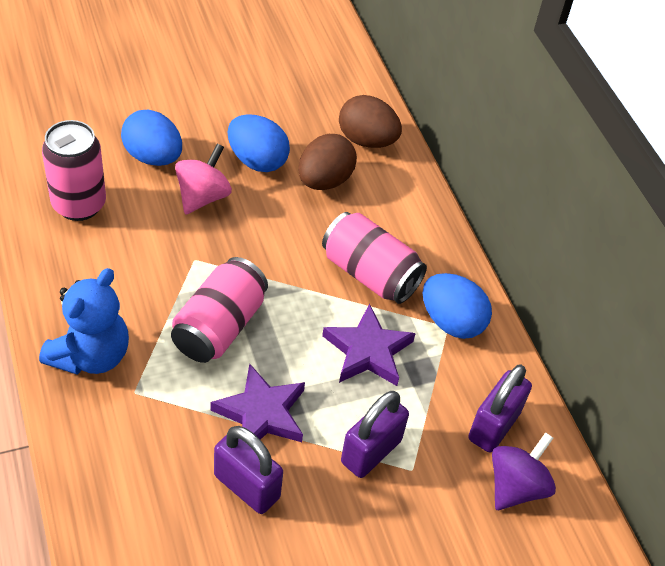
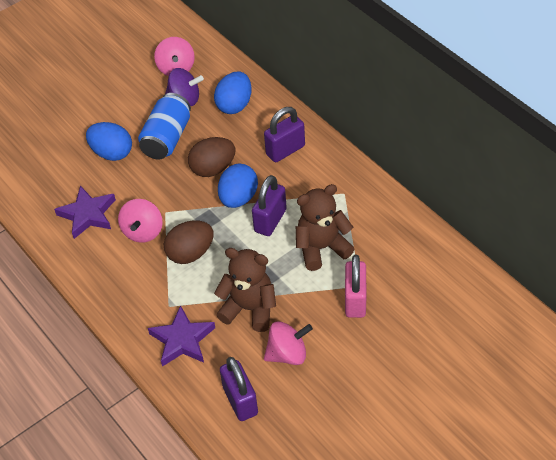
blue can: none = 0 -> [138,93,191,160] = 1
blue teddy bear: [39,268,129,375] = 1 -> none = 0
brown teddy bear: none = 0 -> [214,248,276,332] [296,184,355,271] = 2
pink can: [42,120,106,221] [171,257,268,363] [322,212,427,304] = 3 -> none = 0
pink padlock: none = 0 -> [345,255,366,318] = 1
pink spinning top: [175,144,232,215] = 1 -> [118,199,163,243] [154,37,195,76] [264,321,313,365] = 3

